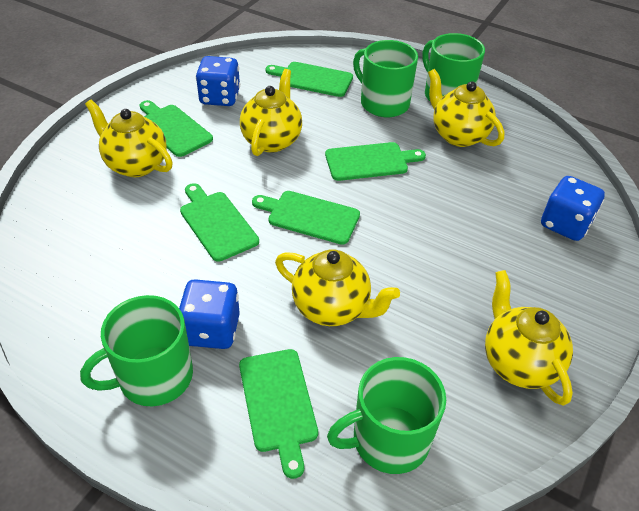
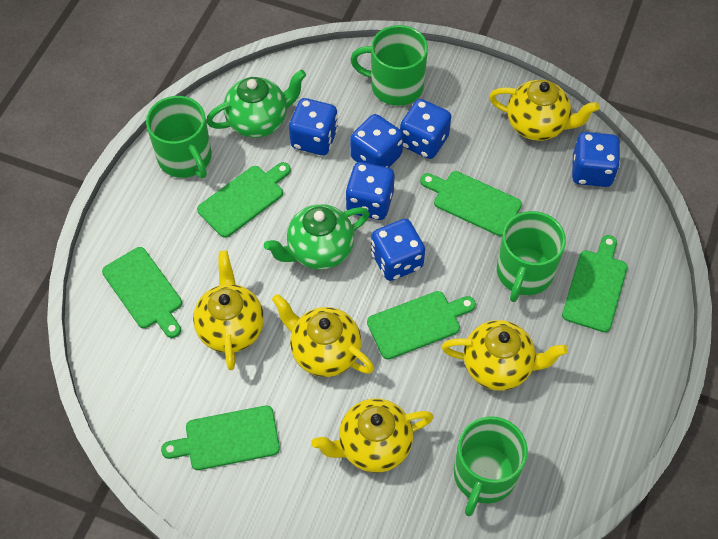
blue dice: [179,279,240,349] [196,56,240,106] [541,176,605,241] = 3 -> [289,98,338,155] [345,162,394,220] [350,114,403,168] [371,219,425,281] [400,99,451,159] [572,132,620,187] = 6
green teapot: none = 0 -> [206,70,306,138] [264,204,370,270] = 2

